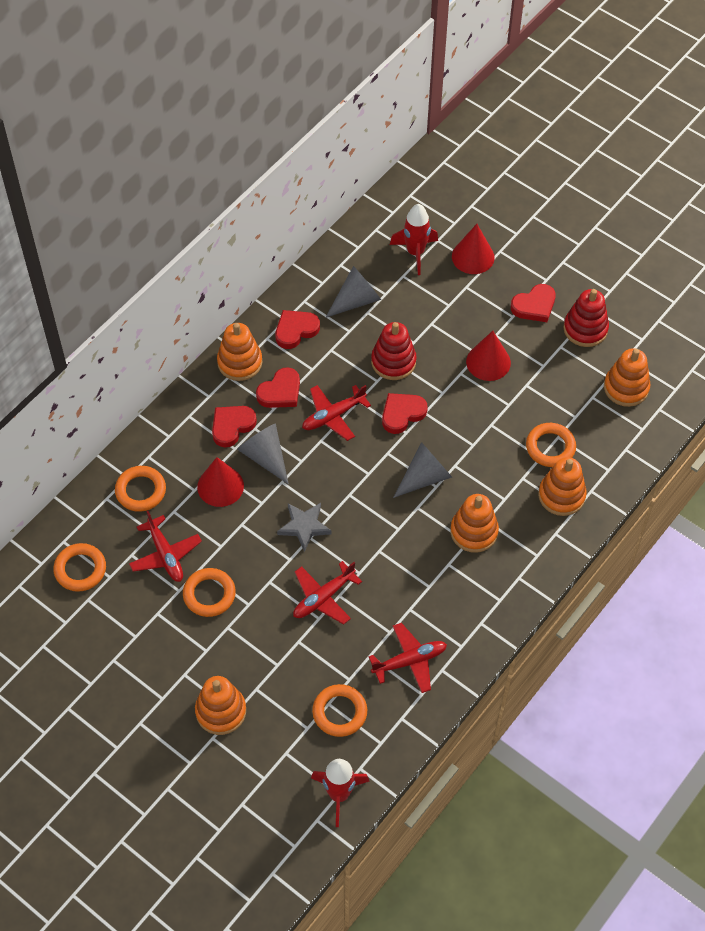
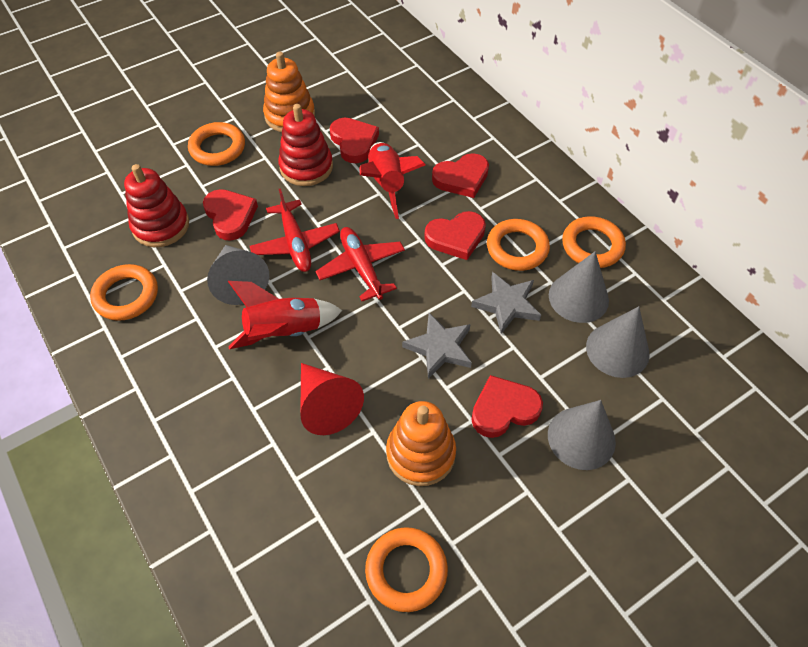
grey cone: [237,424,289,485] [325,266,381,318] [393,442,452,498] = 3 -> [207,245,269,305] [548,400,616,470] [549,251,609,323] [586,306,650,378] = 4
grey star: [277,503,332,552] = 1 -> [402,313,472,379] [471,272,541,334] = 2
orange stacking toy: [195,676,246,735] [217,323,262,381] [450,494,499,553] [538,457,587,516] [604,348,650,407] = 5 -> [263,52,315,132] [386,401,456,486] = 2
red cone: [197,457,244,507] [452,224,495,274] [466,331,511,381] = 3 -> [300,363,364,435] = 1
red plane: [129,511,202,582] [293,561,362,625] [302,385,371,441] [369,623,447,693] = 4 -> [250,188,340,272] [315,227,405,301] = 2

